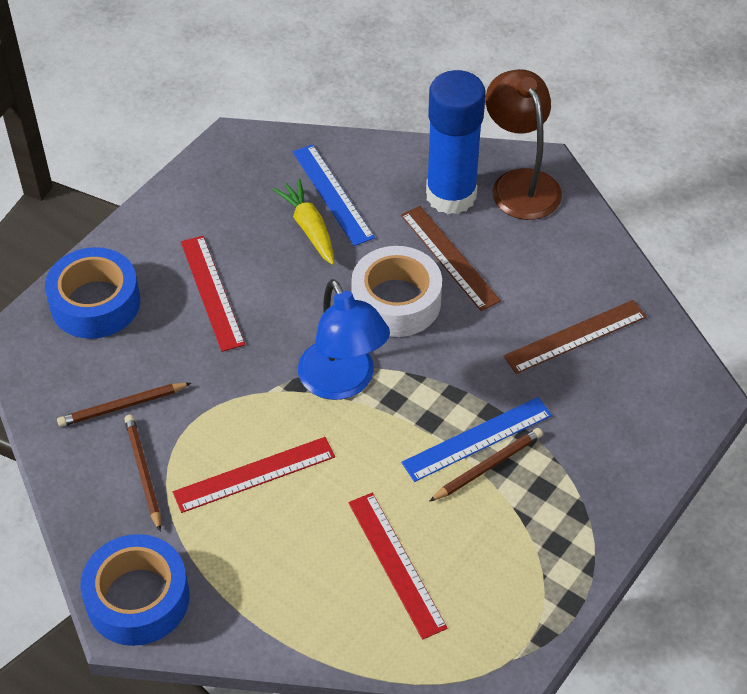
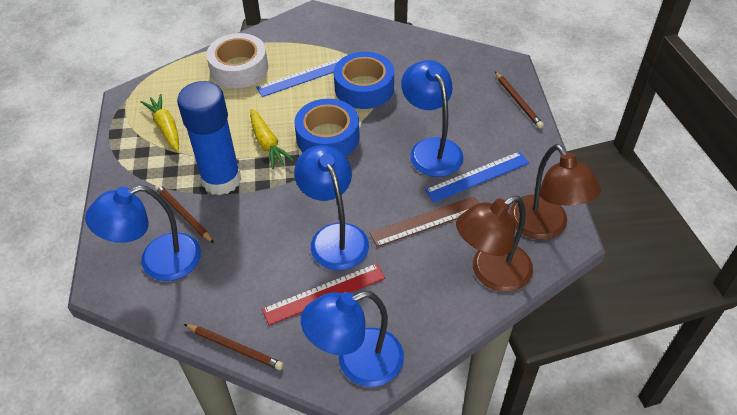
blue lamp: [298,279,390,400] = 1 -> [85,185,201,281] [294,146,369,270] [301,291,404,387] [401,60,464,177] = 4
brown lamp: [486,69,562,220] = 1 -> [456,196,533,292] [509,144,601,240] = 2
brown ruler: [401,206,501,311] [504,300,647,374] = 2 -> [370,196,479,247] = 1
red ruler: [173,437,335,513] [181,236,245,352] [348,493,448,640] = 3 -> [262,263,385,325] = 1
yellow carrot: [272,179,334,265] = 1 -> [140,94,179,152] [250,109,294,169] = 2

